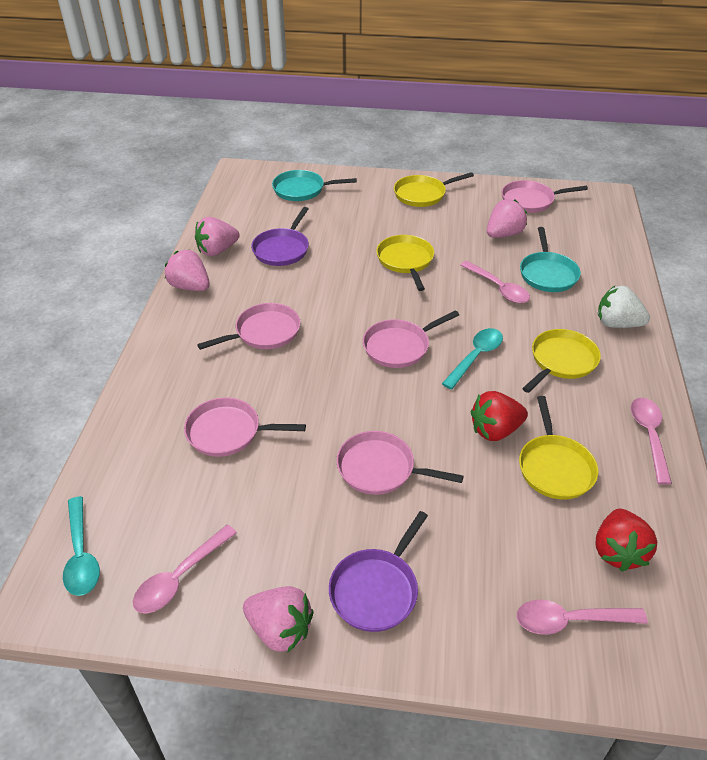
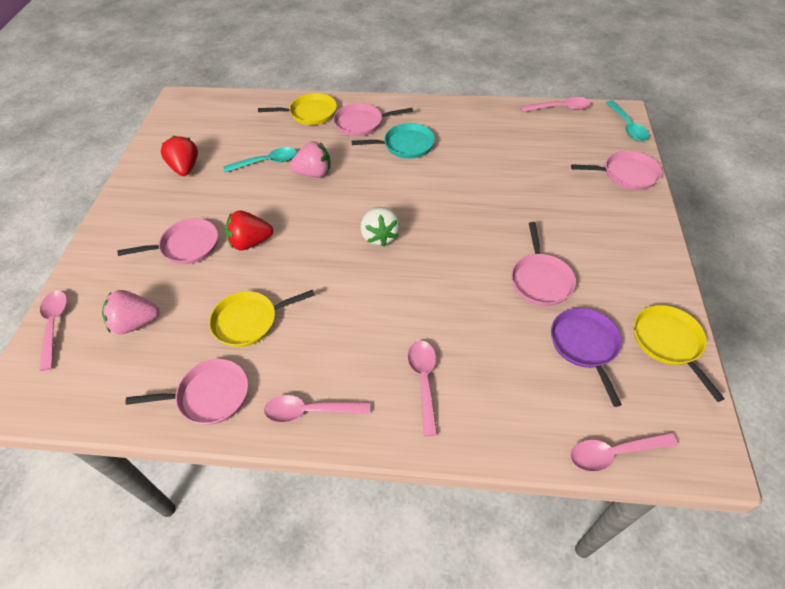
pink spoon: [133,524,237,614] [461,261,530,303] [517,600,648,635] [631,398,672,485] = 4 -> [39,291,67,371] [264,395,370,423] [408,341,438,436] [521,97,591,112] [570,432,678,472] = 5
pink strawberry: [165,250,210,291] [195,217,239,256] [243,586,314,652] [487,199,527,238] = 4 -> [102,290,160,334] [289,141,331,177] = 2
purple pan: [251,207,309,266] [329,511,428,632] = 2 -> [551,308,622,407] = 1
turquoise pan: [272,170,357,201] [520,227,581,292] = 2 -> [352,123,435,159] = 1
yellow pan: [376,235,434,291] [394,172,474,207] [519,396,598,500] [522,329,601,393] = 4 -> [209,290,315,347] [258,93,337,125] [634,305,725,402] = 3

